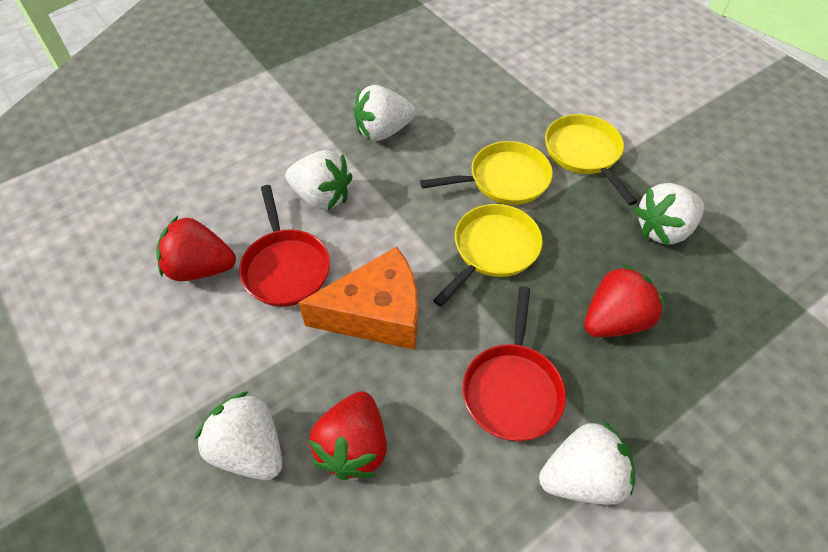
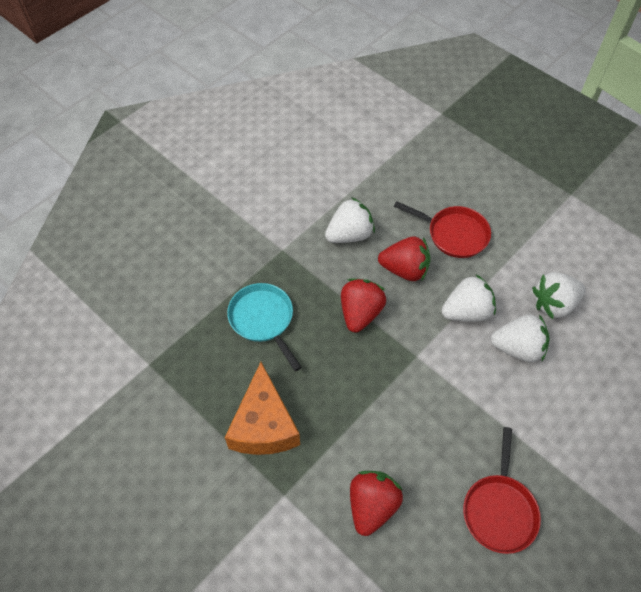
turquoise pan: none = 0 -> [227,283,302,371] = 1
white strawberry: [194,391,282,480] [285,150,352,210] [354,85,416,141] [539,421,636,505] [634,183,704,246] = 5 -> [325,198,375,243] [441,274,496,321] [491,314,550,362] [532,272,586,319] = 4
yellow pan: [420,141,553,205] [433,204,543,307] [545,114,637,205] = 3 -> none = 0

